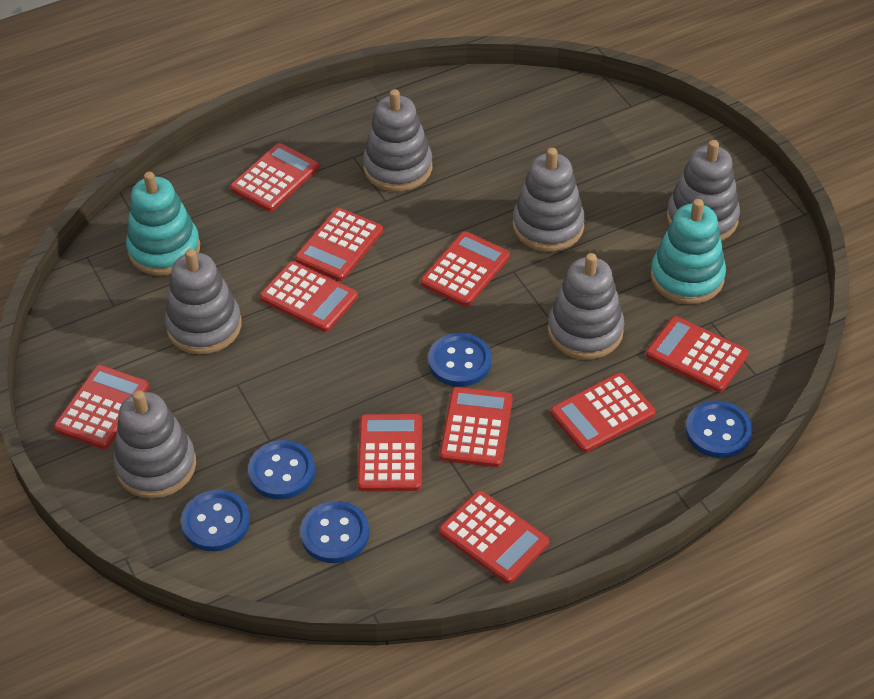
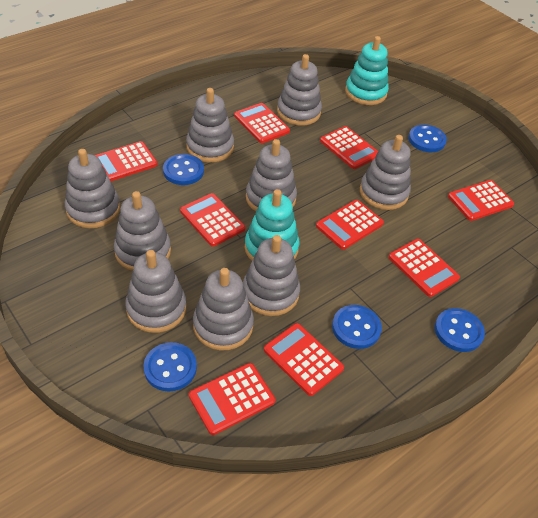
grey stacking toy: [113,390,196,499] [165,249,242,354] [363,89,432,192] [513,148,585,252] [548,253,624,359] [667,140,740,241] = 6 -> [65,149,120,228] [114,191,171,271] [125,250,186,333] [186,88,234,163] [193,268,254,351] [243,235,300,316] [246,139,297,211] [277,54,322,126] [360,135,411,210] = 9
red calculator: [54,365,149,449] [230,143,319,212] [259,261,358,332] [295,208,383,281] [357,414,422,491] [420,231,510,307] [439,490,549,584] [440,387,513,467] [550,373,655,453] [646,316,749,392] = 10 -> [95,141,157,181] [180,193,245,247] [189,363,276,435] [234,103,290,143] [264,323,344,396] [316,200,384,250] [320,126,378,169] [389,239,460,297] [448,180,514,221] = 9

